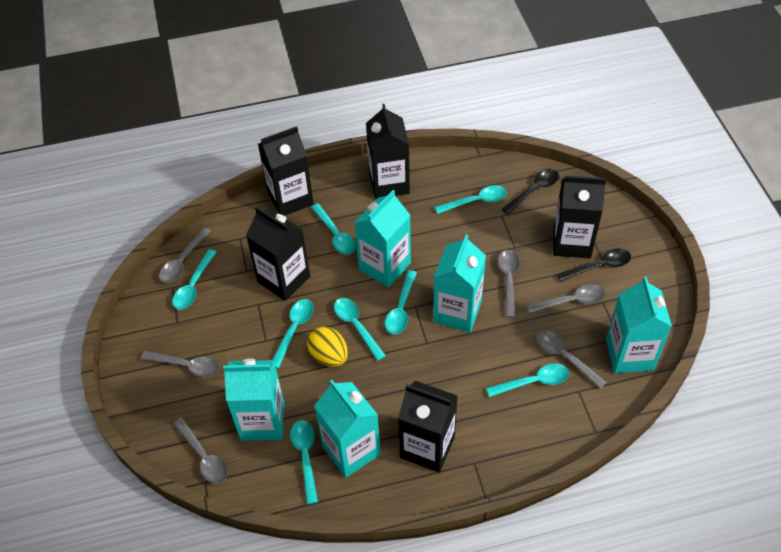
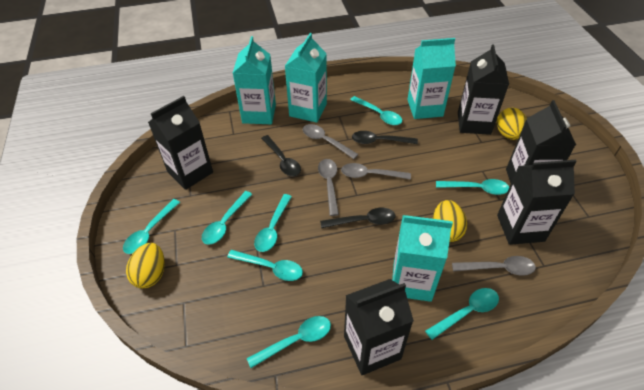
black spoon: [502,169,559,215] [557,248,631,282] = 2 -> [261,135,301,176] [320,208,395,228] [352,131,418,144] = 3
grey spoon: [141,351,220,378] [159,228,211,283] [173,418,228,484] [498,250,520,318] [526,284,605,314] [536,330,607,389] = 6 -> [303,124,359,159] [318,159,339,216] [341,163,411,180] [452,256,536,276] = 4
turquoise carton: [223,359,284,441] [314,380,381,478] [354,190,411,287] [433,234,486,332] [606,277,672,373] = 5 -> [233,36,276,124] [285,33,327,123] [392,215,453,302] [407,38,456,119] = 4
yellow egg: [307,327,348,367] = 1 -> [126,243,165,288] [433,200,467,242] [497,108,526,140] = 3

